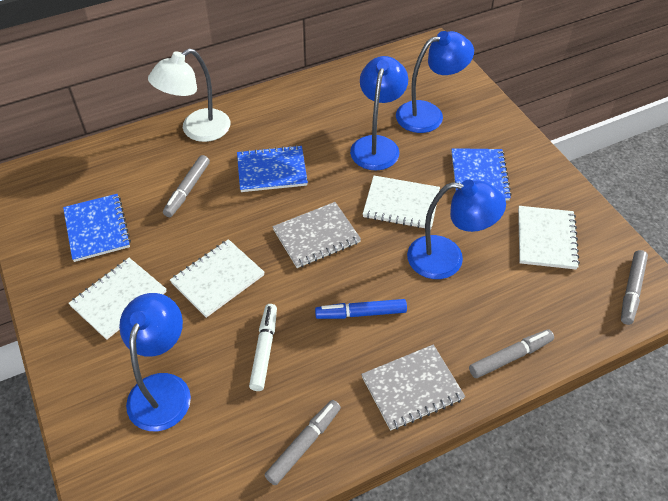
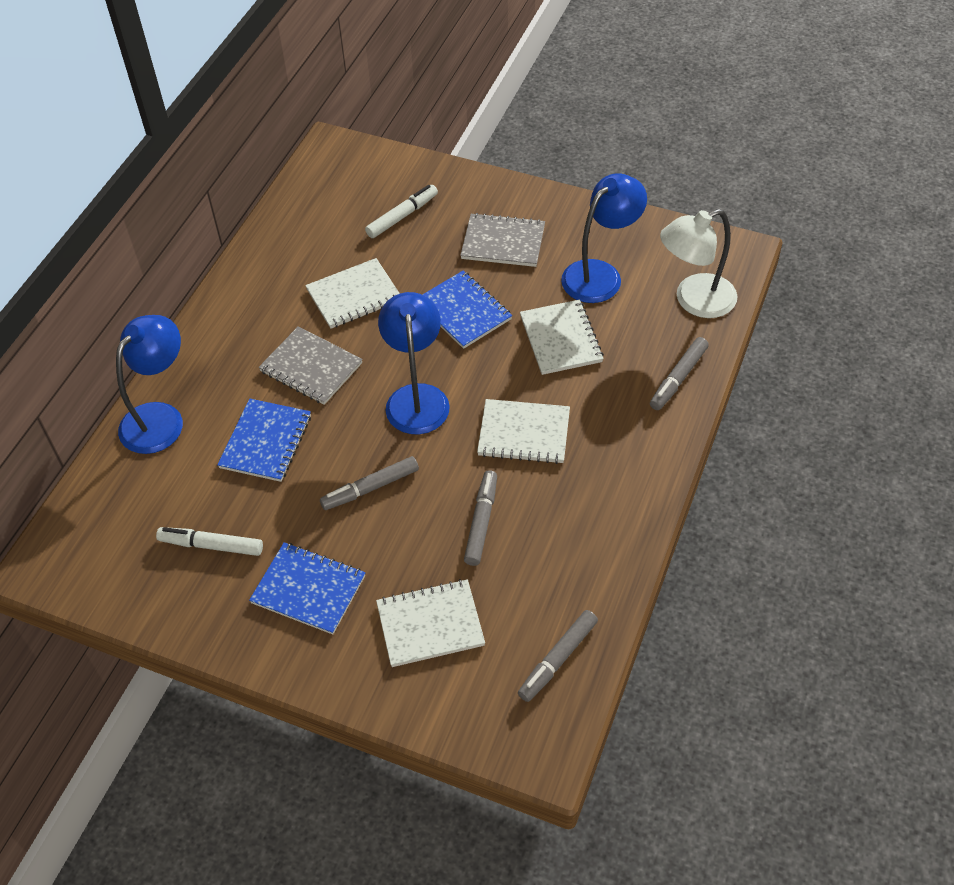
blue lamp: [119,293,191,431] [350,56,408,171] [396,31,474,133] [407,180,506,279] = 4 -> [116,315,183,454] [378,292,450,434] [561,173,647,303] = 3
blue marker: [315,299,407,319] = 1 -> none = 0
white marker: [249,304,277,391] = 1 -> [156,527,263,556] [365,185,438,238] = 2

